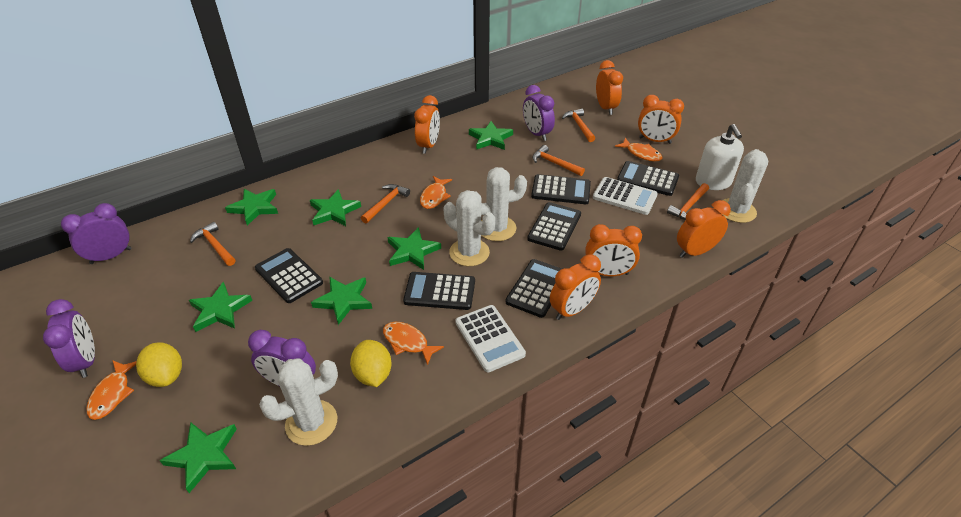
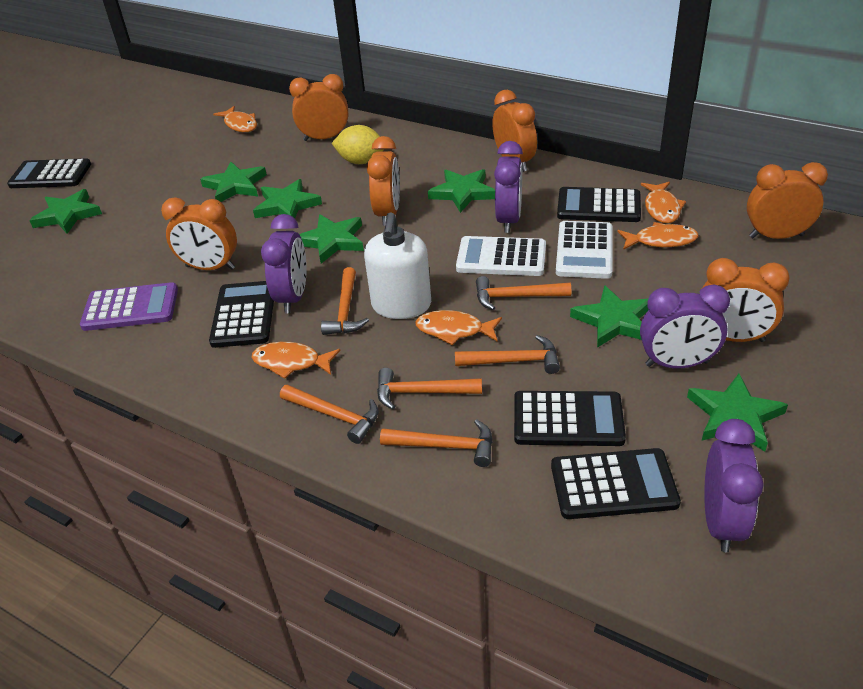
black calculator: [255,248,323,303] [403,272,475,310] [506,259,562,318] [527,202,581,251] [531,174,591,204] [617,161,679,196] = 6 -> [7,158,91,188] [209,281,274,348] [514,391,626,446] [551,448,681,519] [557,187,641,222] = 5
orange fish: [87,361,137,420] [383,322,444,365] [420,176,452,209] [615,138,663,162] = 4 -> [213,106,257,132] [252,342,341,379] [415,310,502,345] [618,222,698,250] [641,182,686,224] = 5
orange hammer: [190,222,235,266] [361,184,410,223] [532,145,585,176] [562,109,595,142] [667,183,709,220] = 5 -> [280,385,379,444] [321,267,369,335] [377,368,482,410] [380,419,493,467] [455,335,560,374] [476,276,571,310] = 6
purple calculator: none = 0 -> [80,282,178,331] = 1
white cactus: [259,358,338,446] [443,190,495,266] [475,167,527,241] [721,149,768,223] = 4 -> none = 0
yellow lemon: [136,342,182,387] [350,340,392,387] = 2 -> [332,125,384,164] = 1

